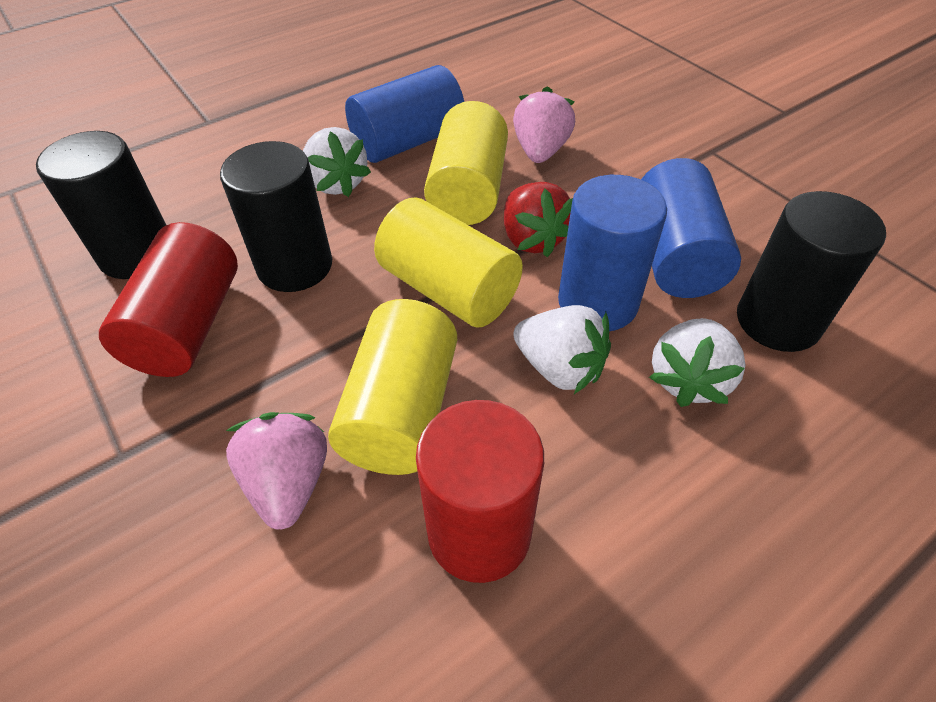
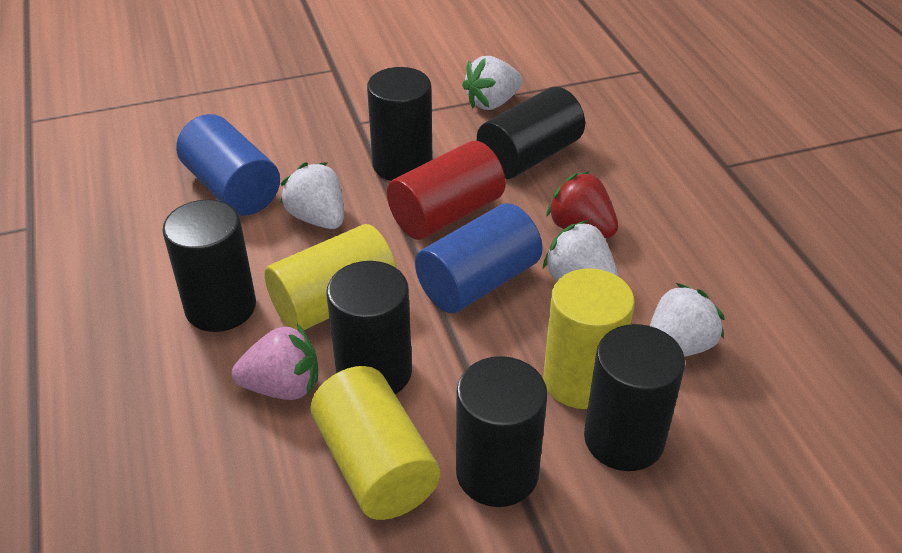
black cylinder: [36,131,166,279] [220,141,332,292] [737,191,886,352] = 3 -> [163,200,256,332] [327,261,412,394] [367,67,433,181] [456,356,548,507] [477,87,585,179] [584,324,685,471] = 6
blue cylinder: [345,65,464,163] [558,175,667,331] [641,158,741,298] = 3 -> [176,114,280,216] [415,203,542,313] = 2
pink strawberry: [226,412,327,529] [513,86,575,163] = 2 -> [232,324,318,400] = 1
red cylinder: [99,222,238,377] [416,400,544,583] = 2 -> [387,141,506,240] = 1
white strawberry: [303,127,371,197] [513,305,611,394] [649,318,746,407] = 3 -> [280,162,344,229] [462,56,523,110] [543,220,619,280] [650,283,725,357] = 4

